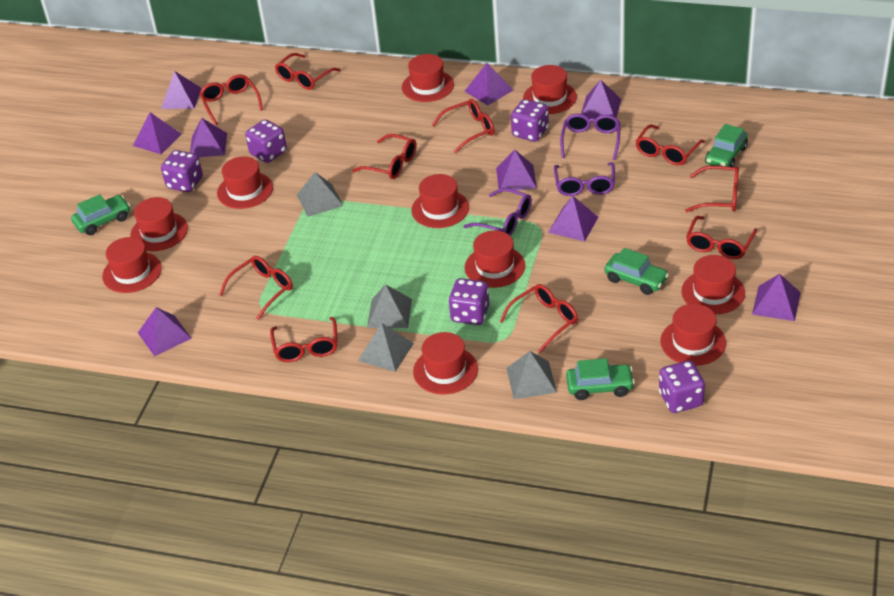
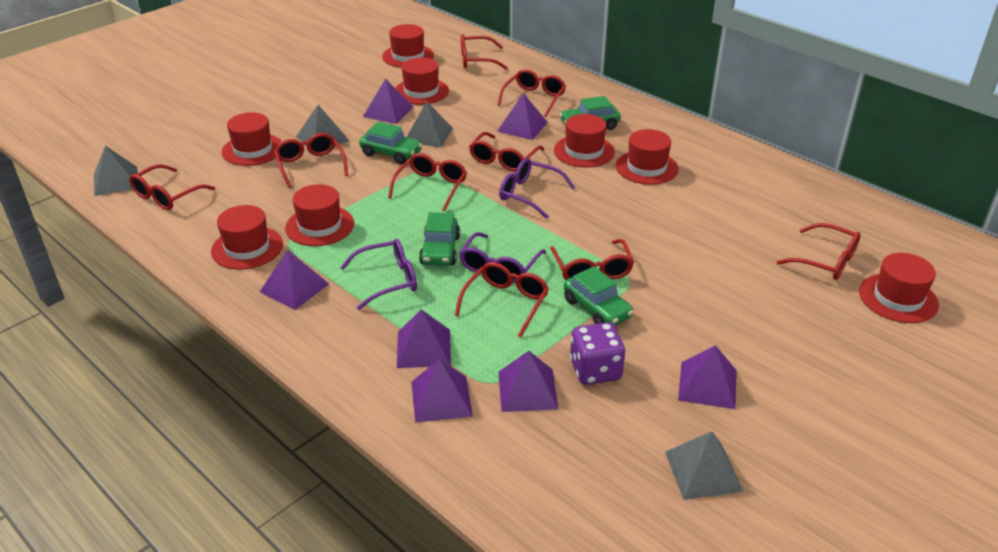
purple dice: [161,150,203,192] [245,120,287,163] [448,278,489,325] [511,99,549,142] [659,361,705,413] = 5 -> [570,322,626,385] = 1
purple pyramid: [133,112,182,154] [138,307,192,356] [161,71,201,109] [190,118,227,157] [465,63,513,106] [496,150,537,192] [548,196,598,242] [581,80,621,119] [752,274,801,321] = 9 -> [260,250,329,310] [363,78,413,124] [397,309,451,368] [411,359,473,423] [497,93,548,140] [498,351,559,412] [678,345,737,409] = 7
red glasses: [200,74,263,125] [219,256,293,320] [270,317,338,362] [275,53,341,90] [352,134,417,179] [432,99,495,153] [499,284,578,353] [635,124,705,165] [685,165,739,212] [686,216,757,259] = 10 -> [129,164,215,210] [274,133,348,188] [388,153,467,211] [455,262,549,337] [461,34,508,70] [469,132,544,172] [497,69,566,117] [550,239,634,280] [777,223,861,280] = 9
red hat: [102,237,162,293] [130,197,188,251] [217,156,273,209] [402,54,454,102] [411,174,469,228] [413,332,478,395] [465,230,525,288] [523,65,577,114] [660,304,726,366] [681,255,745,314] = 10 -> [211,205,283,270] [222,113,282,166] [285,184,354,246] [382,24,434,68] [395,58,449,105] [554,114,615,168] [616,129,679,185] [859,253,939,323] = 8

